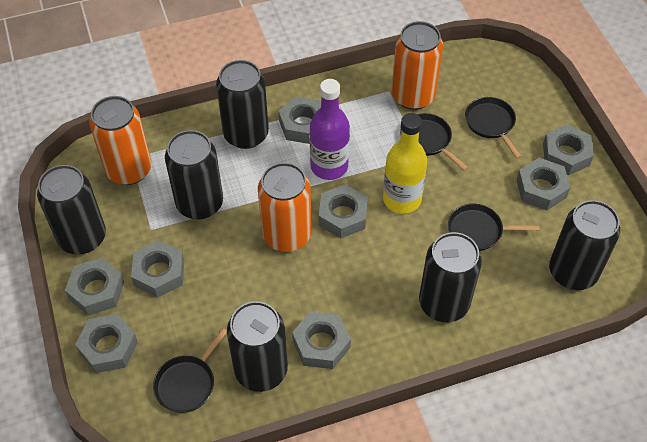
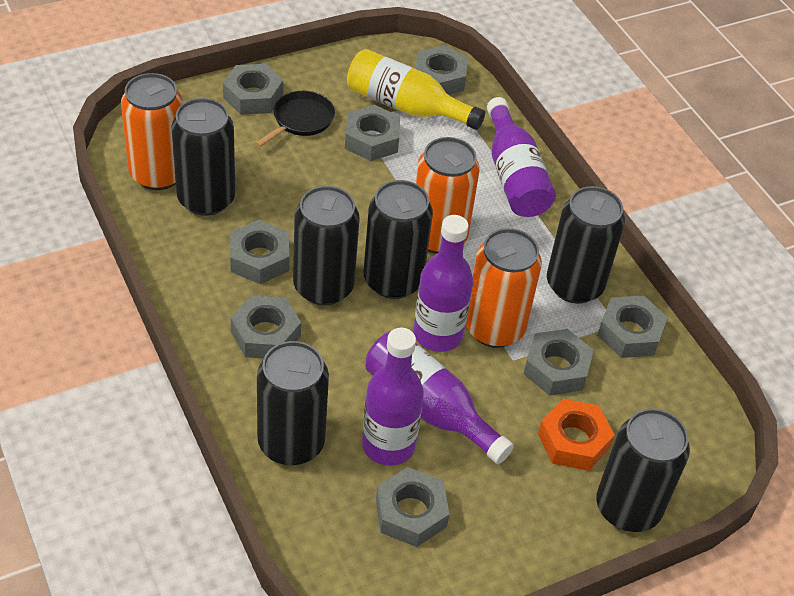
black pan: [153,328,227,413] [400,113,468,171] [448,204,539,251] [465,97,522,159] = 4 -> [255,91,335,147] = 1
orange nut: none = 0 -> [538,399,615,471] = 1
purple bottle: [310,79,350,180] = 1 -> [362,328,424,466] [366,331,514,464] [413,215,473,352] [487,97,556,217] = 4

